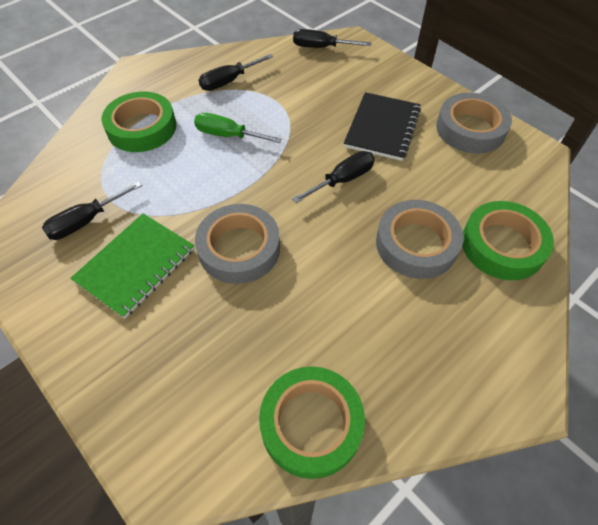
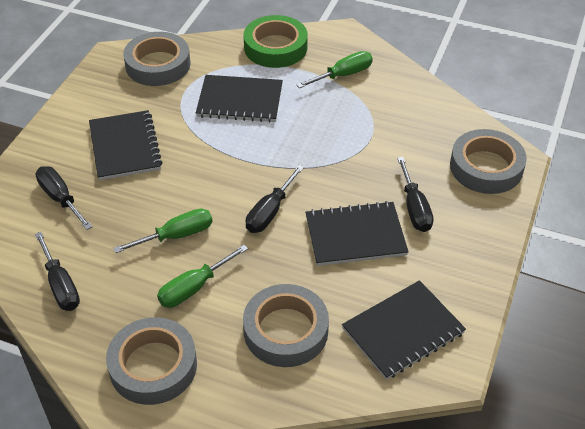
black notebook: [344,92,421,161] = 1 -> [89,110,162,180] [196,75,283,123] [306,201,409,266] [342,280,466,380] = 4
green notebook: [70,213,194,319] = 1 -> none = 0
green screwdriver: [194,113,282,143] = 1 -> [113,208,212,253] [157,245,248,308] [297,51,373,88] = 3
green tape: [102,92,176,152] [259,366,365,479] [462,201,554,280] = 3 -> [244,15,308,68] = 1
grey tape: [195,204,280,284] [376,200,463,279] [436,93,512,153] = 3 -> [106,317,197,405] [123,32,190,86] [243,284,329,367] [450,129,527,194] = 4

